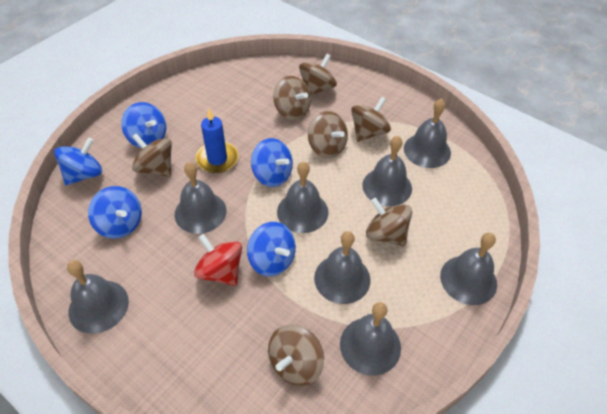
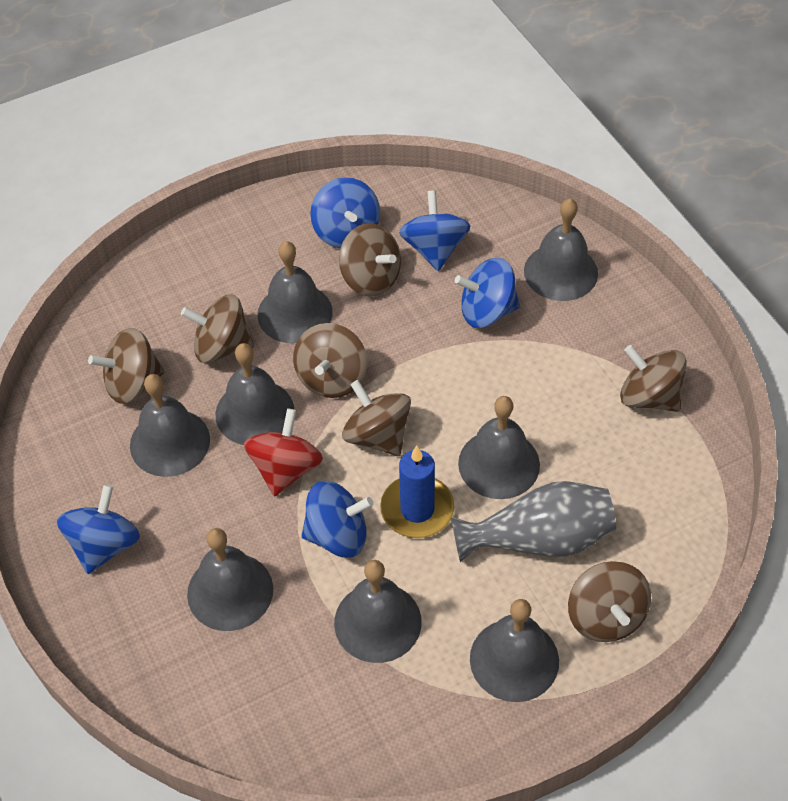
grey vase: none = 0 -> [451,481,616,562] = 1

